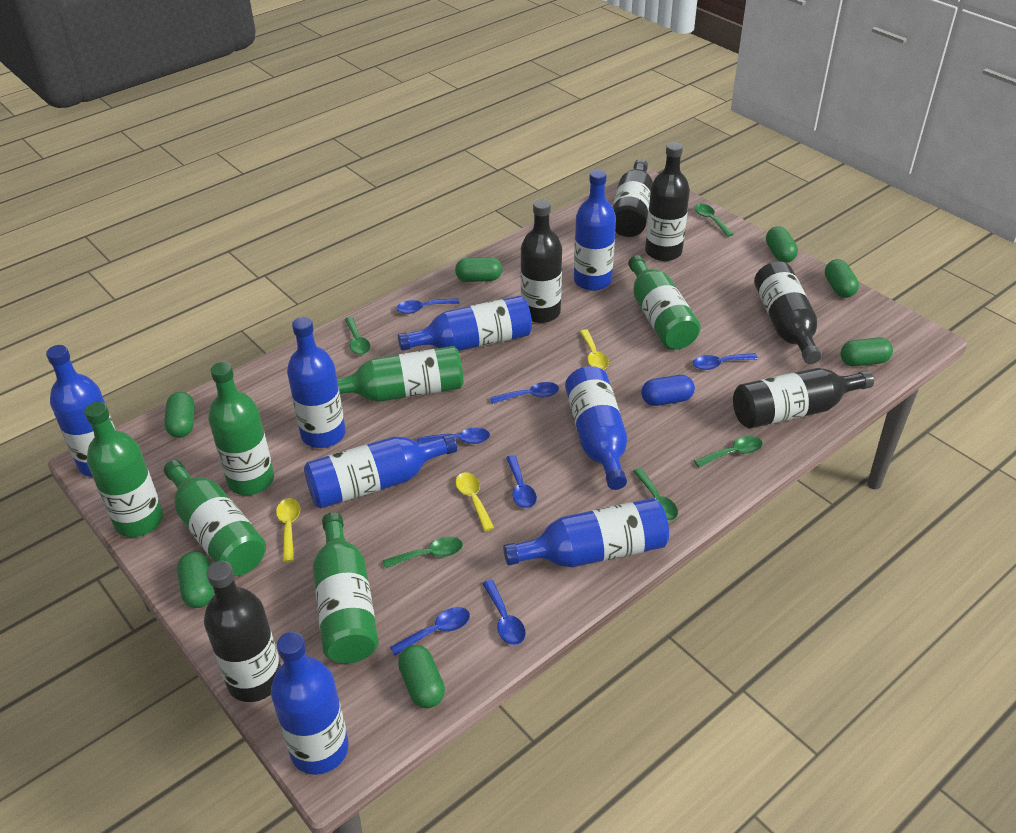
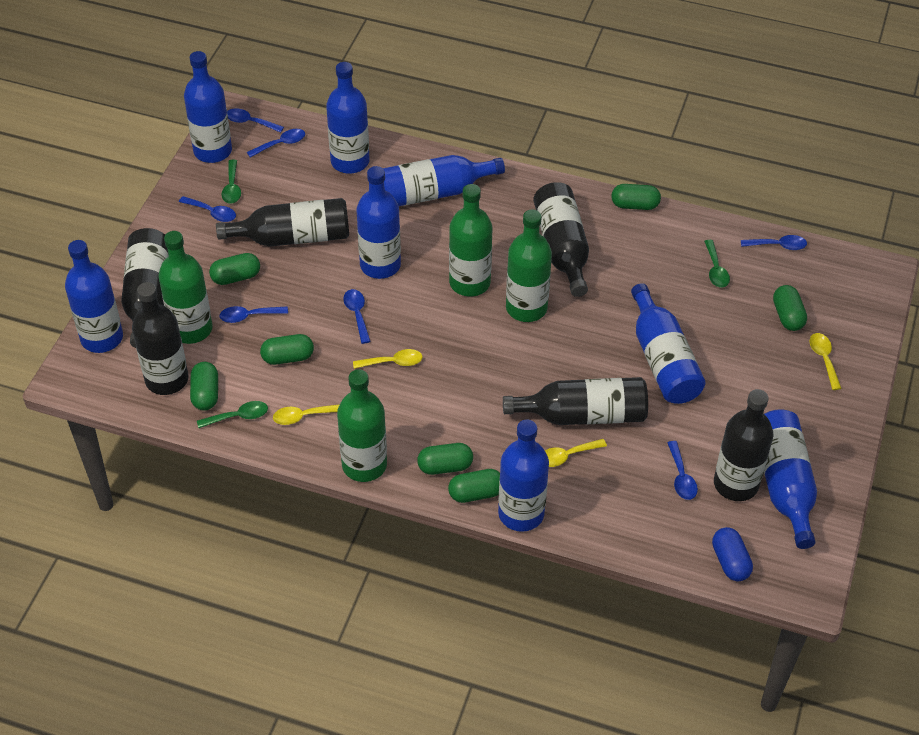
green bottle: [84,402,163,537] [164,460,266,576] [208,362,274,495] [313,512,379,664] [337,346,463,402] [628,255,701,350] = 6 -> [158,231,213,344] [337,369,387,482] [449,184,492,297] [506,209,552,322] = 4
green spoon: [345,317,371,355] [383,537,463,568] [633,468,678,521] [694,436,763,467] [695,204,733,237] = 5 -> [197,401,268,428] [221,160,241,204] [704,240,730,288] = 3
yellow spoon: [276,498,300,562] [456,472,494,531] [580,329,609,370] = 3 -> [273,404,340,425] [353,349,423,369] [545,439,607,467] [810,333,842,390] = 4

